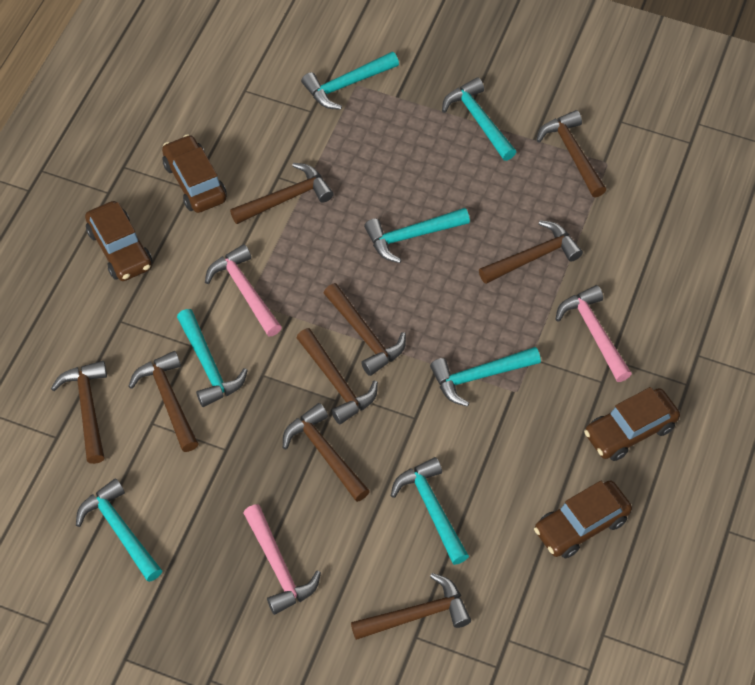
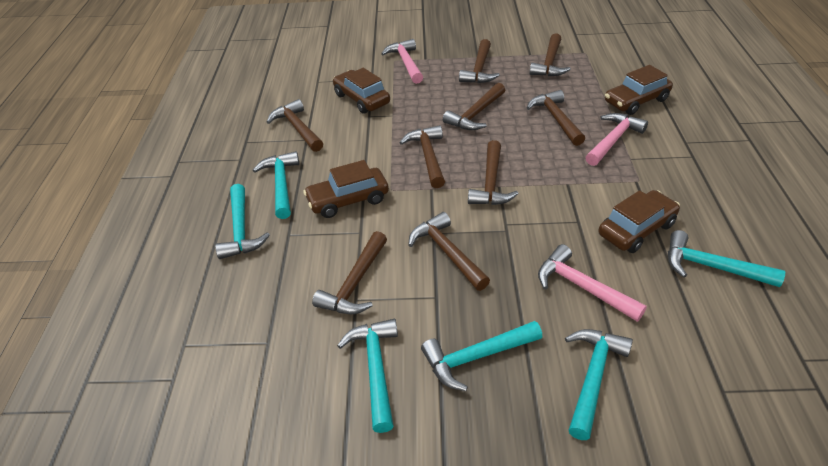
turquoise hammer: [76,478,163,582] [177,309,248,407] [301,52,399,110] [364,208,470,263] [391,457,469,565] [430,347,541,407] [442,77,516,161] = 7 -> [215,184,270,259] [253,151,299,219] [337,319,398,433] [421,321,542,391] [565,329,633,440] [668,230,785,287] = 6

